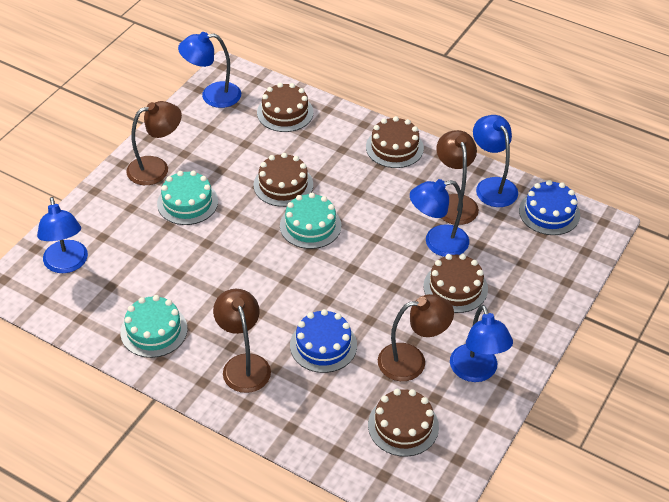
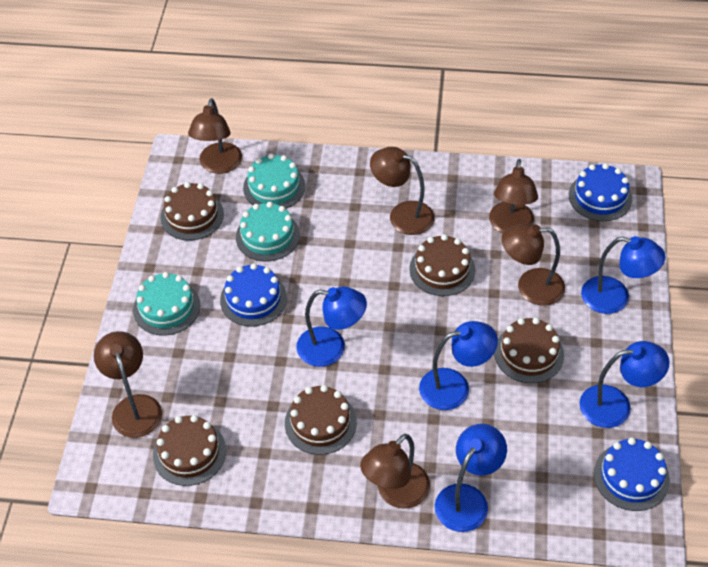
blue cake: [290,309,357,373] [519,180,580,235] = 2 -> [220,263,287,327] [569,163,632,221] [594,437,670,511] = 3
brown lamp: [126,101,182,185] [213,289,271,393] [378,294,454,381] [436,130,479,225] = 4 -> [94,331,162,438] [188,98,242,174] [360,434,430,509] [370,147,435,235] [489,159,538,233] [501,223,565,306] = 6

